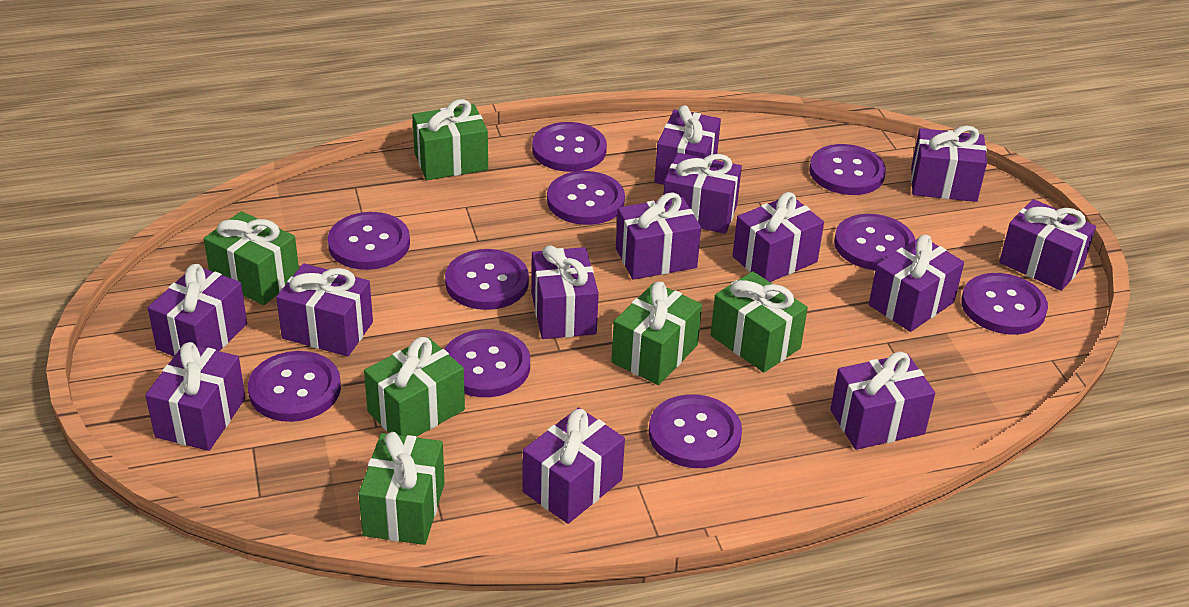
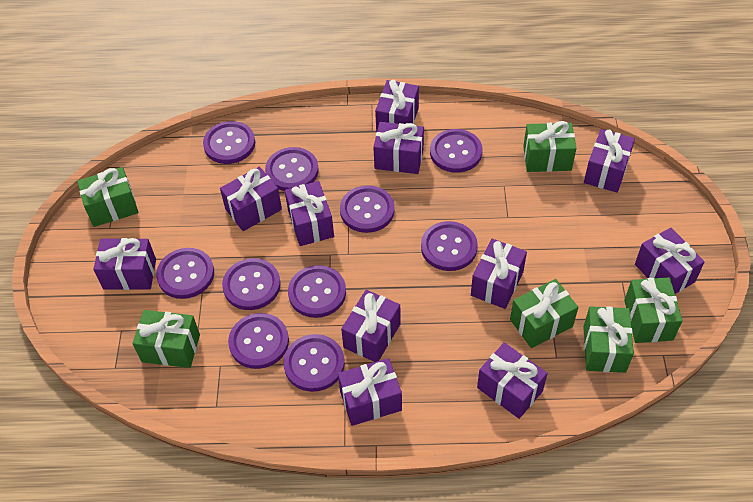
purple gift: [145,342,246,451] [148,264,247,356] [276,263,373,357] [522,407,625,524] [531,245,599,339] [616,193,701,280] [654,105,721,185] [663,153,742,234] [732,192,824,282] [830,352,935,450] [869,235,964,332] [911,126,987,202] [999,199,1096,291] = 13 -> [93,238,156,290] [220,167,282,231] [285,181,334,246] [338,358,402,426] [341,290,401,362] [373,122,424,174] [375,80,419,132] [471,239,527,309] [477,342,548,419] [584,129,635,193] [635,228,705,294] = 11

